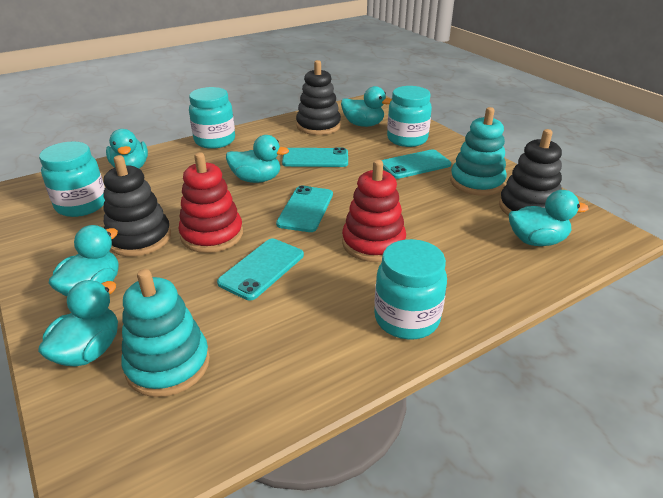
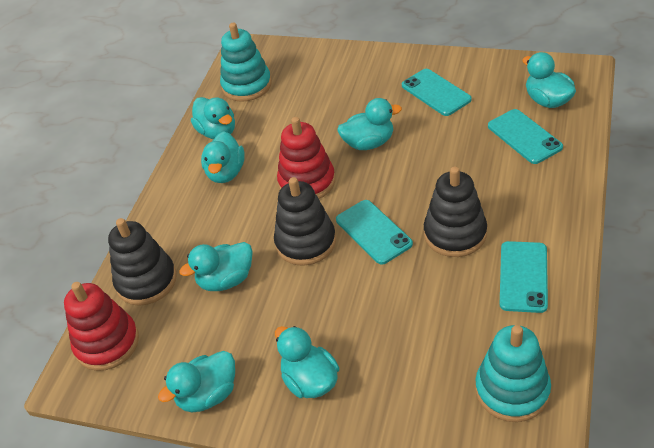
turquoise duck: [38,280,118,366] [49,225,119,296] [106,129,148,169] [226,135,289,183] [341,86,392,127] [509,190,589,246] = 6 -> [158,351,235,413] [179,242,253,291] [191,97,235,139] [201,131,245,183] [275,326,339,398] [337,98,402,150] [522,52,576,108] = 7
turquoise jar: [39,142,105,217] [189,87,235,149] [374,239,447,339] [387,86,432,147] = 4 -> none = 0

